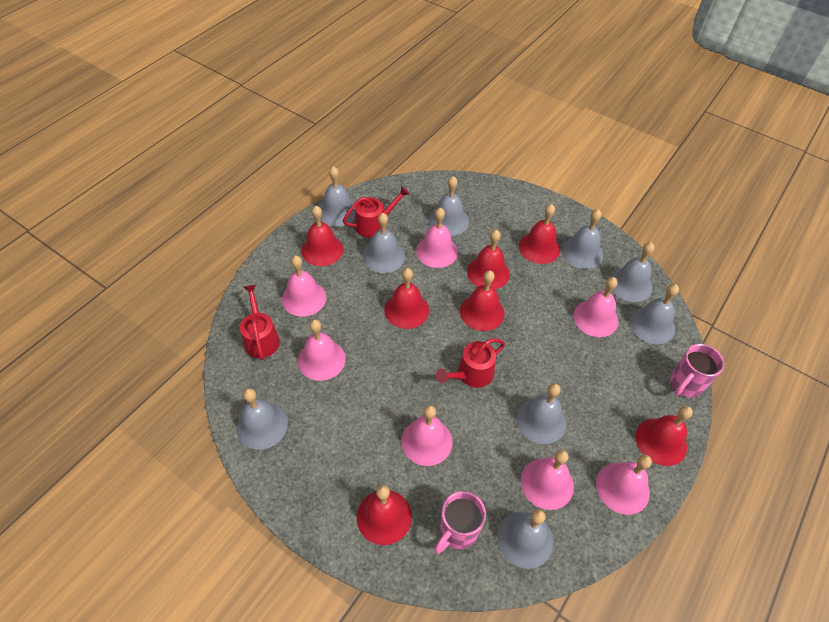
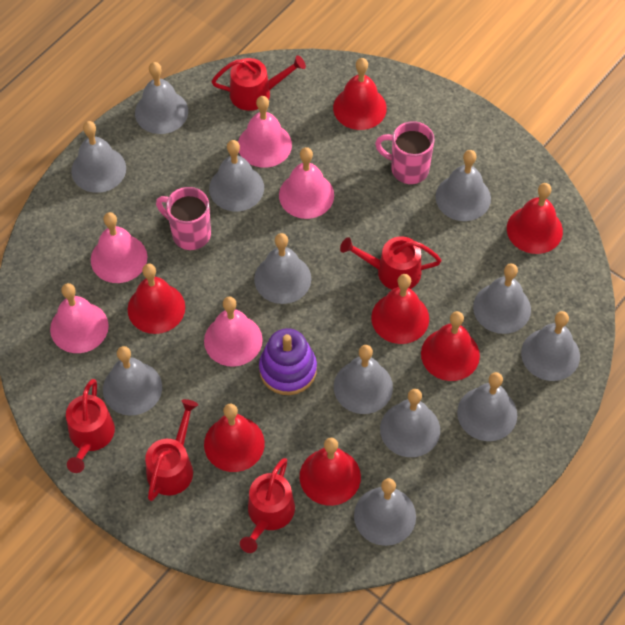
grey bell: [236,388,288,450] [320,166,355,226] [363,213,405,273] [429,176,469,236] [497,509,553,569] [516,383,566,444] [562,209,603,269] [610,242,654,302] [630,284,679,344] = 9 -> [71,121,126,193] [103,346,162,416] [135,62,188,134] [209,140,264,211] [254,233,311,304] [334,345,393,414] [354,478,416,546] [380,389,440,457] [435,150,491,221] [457,372,517,441] [473,263,531,334] [521,311,580,381] = 12
pink bell: [282,256,326,317] [298,320,346,381] [401,405,453,466] [416,208,458,268] [521,450,574,510] [573,277,619,337] [596,455,652,515] = 7 -> [50,283,109,353] [91,212,147,283] [204,297,263,367] [238,96,292,168] [279,147,334,219] = 5
purple stacking toy: none = 0 -> [259,328,317,395] = 1
red watering can: [240,284,280,360] [343,186,410,238] [436,338,505,388] = 3 -> [66,379,115,473] [145,399,198,501] [212,55,306,111] [240,458,295,553] [340,236,441,290] = 5

